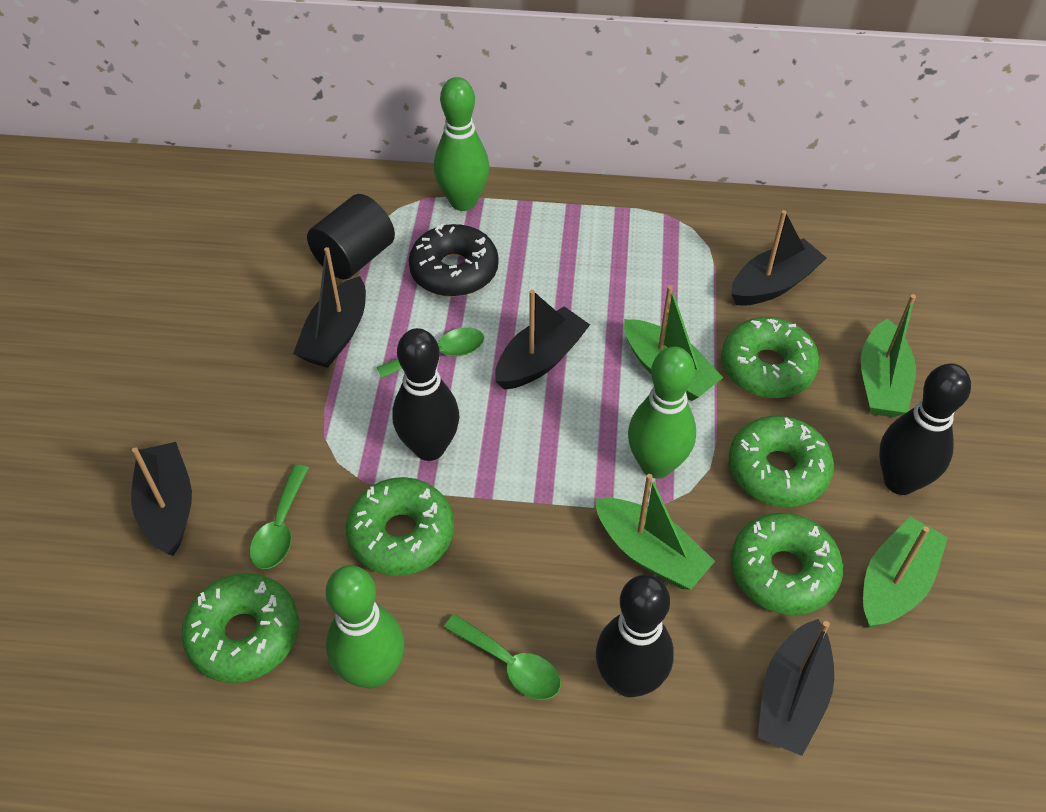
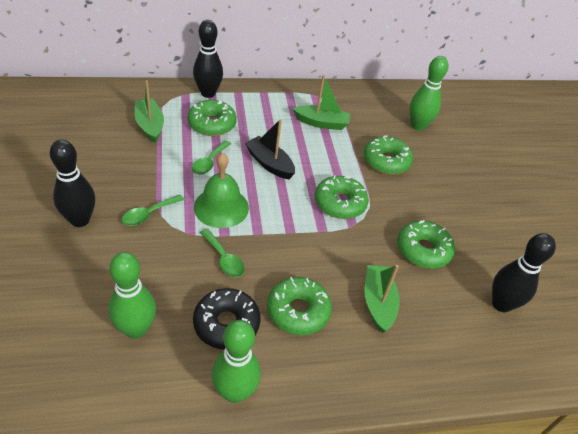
black boat: [131,442,192,556] [293,247,366,368] [495,290,590,390] [731,210,826,306] [758,619,834,756] = 5 -> [245,119,295,179] = 1
black cylinder: [307,194,395,279] = 1 -> none = 0
green bell: none = 0 -> [194,153,249,228] = 1
green boat: [595,474,715,590] [624,285,723,401] [861,294,916,417] [863,517,948,628] = 4 -> [135,80,164,143] [293,75,350,130] [365,265,400,333] = 3

